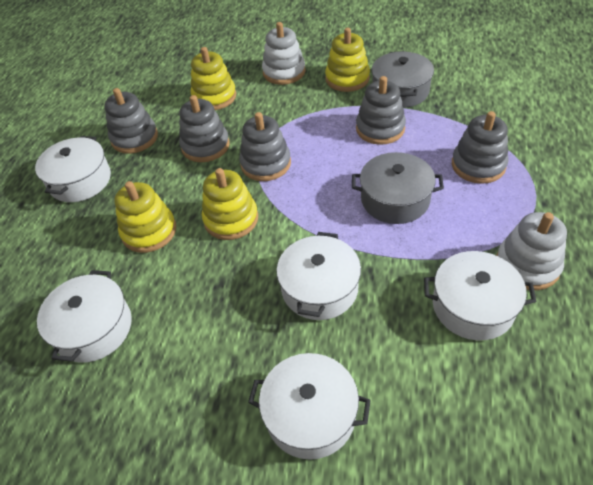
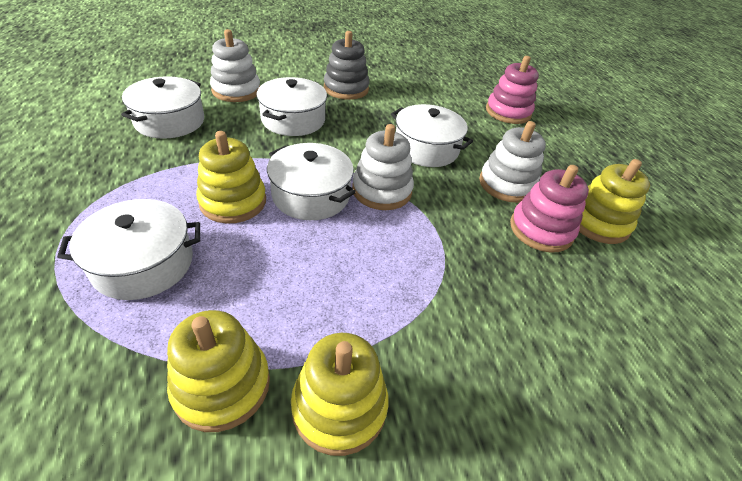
grey pot: [352,152,444,224] [372,51,434,108] = 2 -> none = 0
grey stacking toy: [104,88,158,154] [179,95,230,162] [239,112,291,181] [356,76,406,145] [452,111,508,184] = 5 -> [324,31,369,100] = 1
pink stacking toy: none = 0 -> [486,56,539,124] [510,165,589,252] = 2
white stacking toy: [262,22,305,85] [496,212,567,290] = 2 -> [210,29,260,102] [352,124,414,210] [479,121,546,203] = 3

